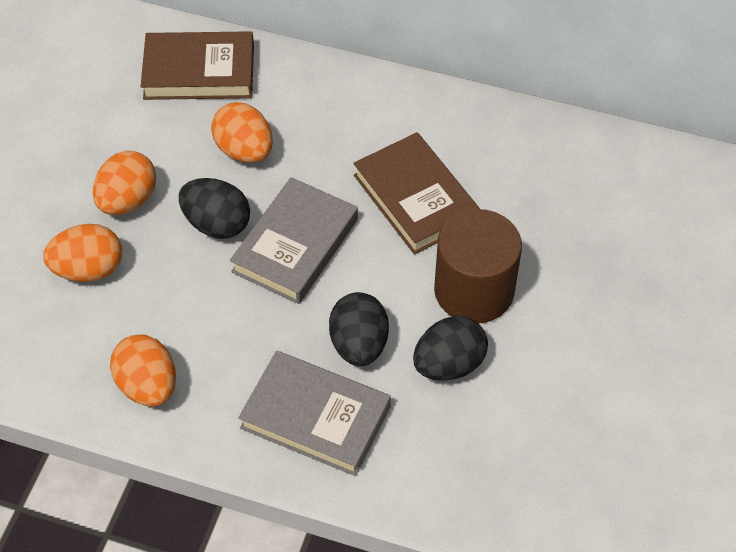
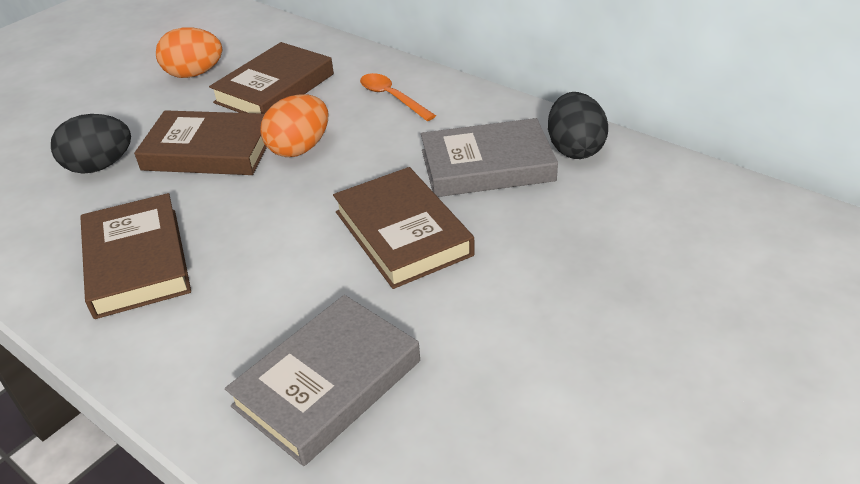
black egg: [179,178,250,239] [329,292,389,366] [413,316,488,381] = 3 -> [51,114,131,174] [548,92,608,159] = 2
brown book: [141,31,254,100] [353,132,480,255] = 2 -> [80,193,191,319] [134,110,267,175] [209,42,334,114] [333,167,475,289] = 4
brown cylinder: [434,209,522,323] = 1 -> none = 0
orange egg: [43,224,122,282] [93,151,156,215] [110,334,176,406] [211,102,273,163] = 4 -> [156,27,222,78] [260,94,328,157] = 2
orange spoon: none = 0 -> [360,73,436,121] = 1

